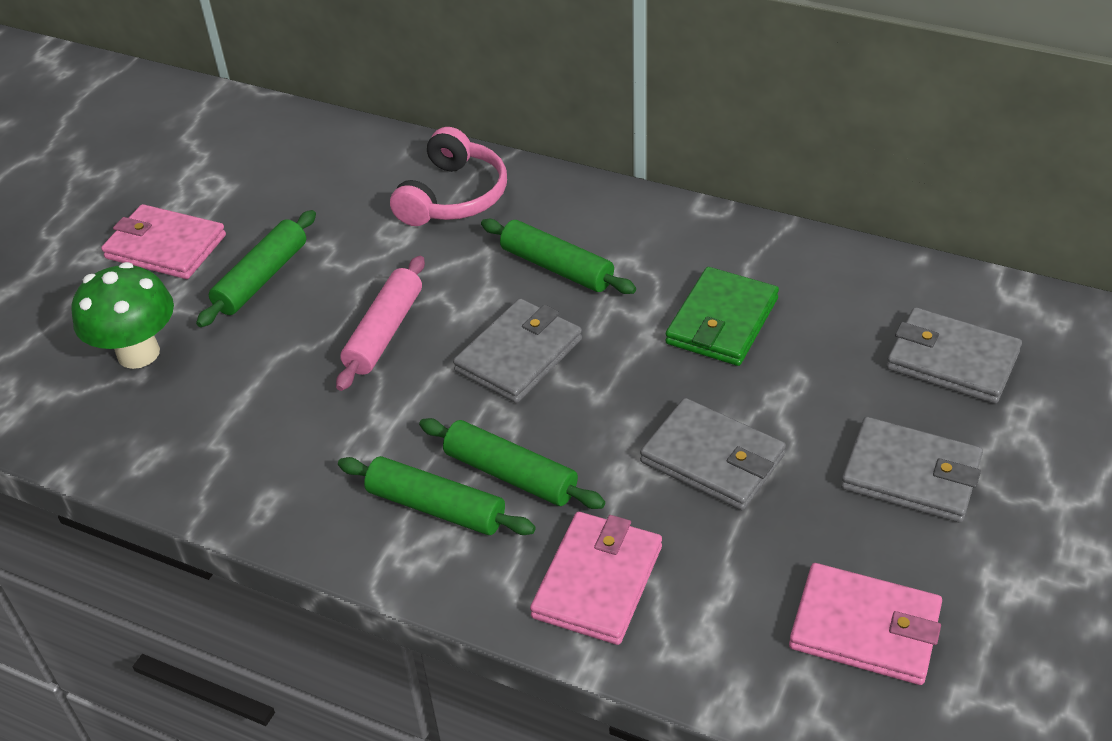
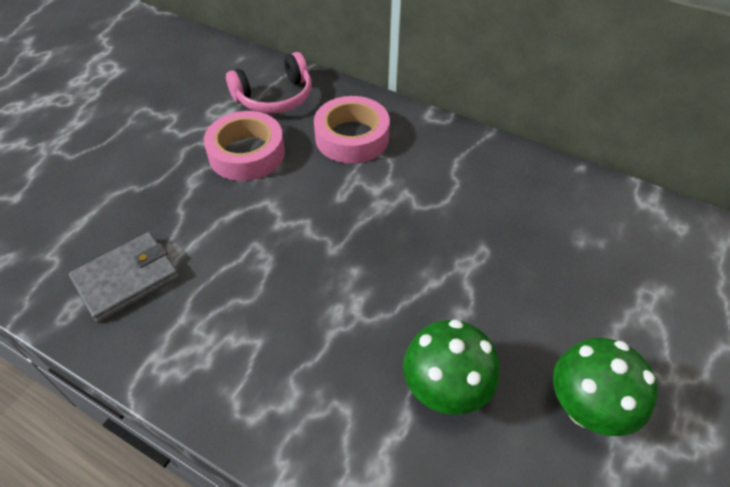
green mushroom: [72,262,174,369] = 1 -> [403,319,499,415] [553,338,658,436] = 2
green rolling pin: [196,210,316,327] [338,456,536,535] [419,418,605,509] [481,219,636,294] = 4 -> none = 0
green wallet: [665,267,779,366] = 1 -> none = 0
grey wallet: [453,298,582,403] [640,398,786,510] [841,417,983,523] [886,307,1022,404] = 4 -> [69,232,179,323] = 1
pink rolling pin: [336,256,425,391] = 1 -> none = 0
pink tape: none = 0 -> [204,111,285,181] [314,96,390,163] = 2
pink wallet: [101,204,226,279] [530,512,662,645] [789,563,942,685] = 3 -> none = 0

